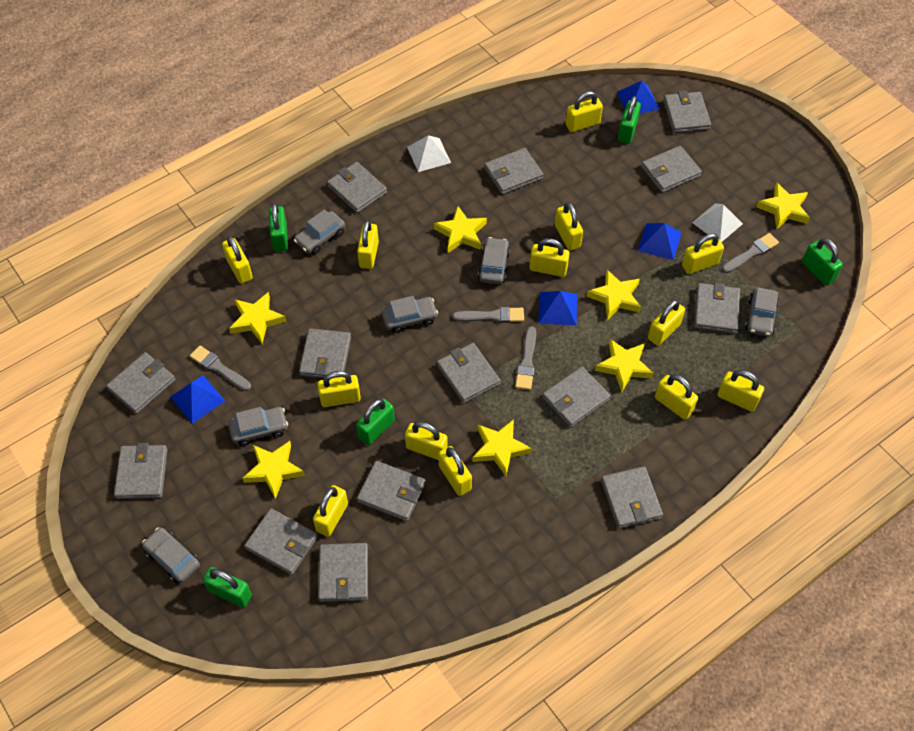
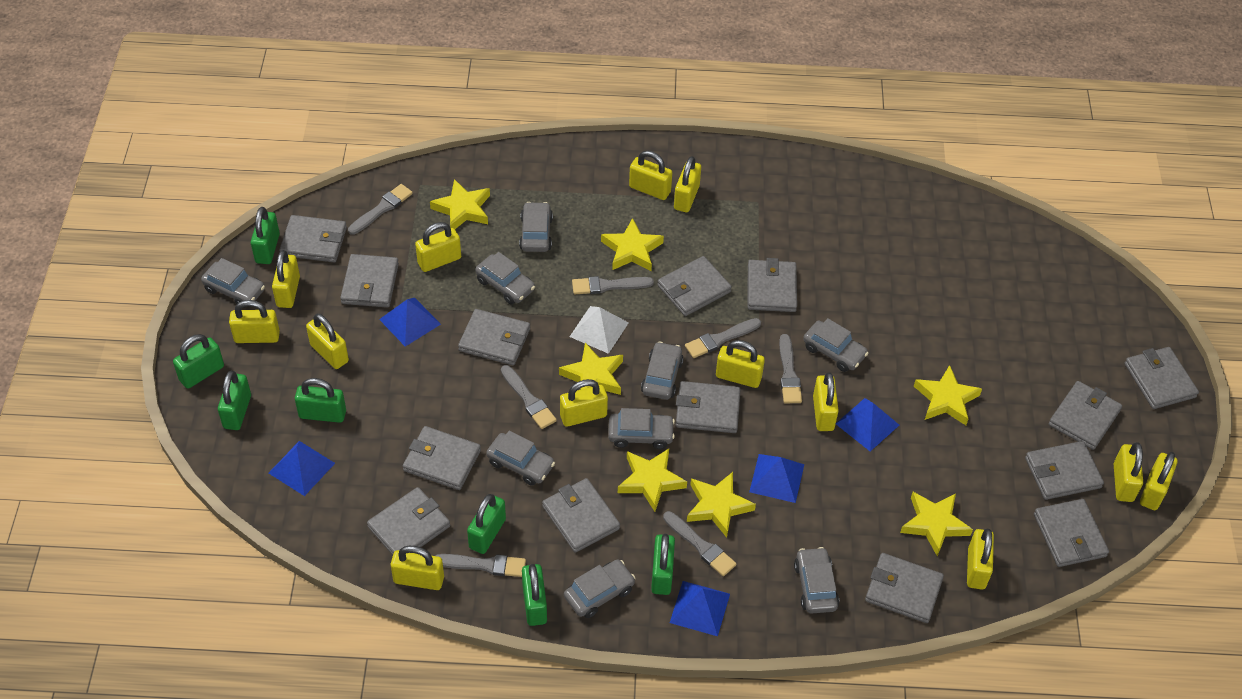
blue pyramid: [171,375,225,423] [538,291,577,326] [617,81,660,114] [638,223,682,260] = 4 -> [269,441,335,496] [379,298,441,347] [670,581,730,636] [749,454,805,503] [836,398,899,451] = 5
green padlock: [203,567,252,608] [269,203,288,252] [356,399,395,445] [618,96,641,144] [802,238,843,286] = 5 -> [173,334,224,389] [218,371,251,430] [251,207,280,264] [295,378,346,423] [467,494,506,554] [522,564,547,626] [651,534,675,595] = 7
grey brush: [190,345,251,391] [453,307,524,323] [515,327,536,390] [722,233,779,273] = 4 -> [348,184,413,235] [435,554,526,577] [501,365,557,429] [572,276,654,294] [663,511,736,576] [685,318,761,358] [779,334,802,403] = 7
grey car: [142,527,200,583] [228,407,288,446] [294,209,345,255] [381,296,438,333] [478,237,510,284] [745,287,779,337] = 6 -> [201,258,265,308] [475,252,535,304] [486,431,555,486] [519,202,553,252] [564,559,636,618] [608,408,675,449] [641,342,684,400] [794,547,839,614] [803,318,868,372] = 9
white pyramid: [407,135,451,172] [692,203,743,242] = 2 -> [570,306,629,354] = 1

